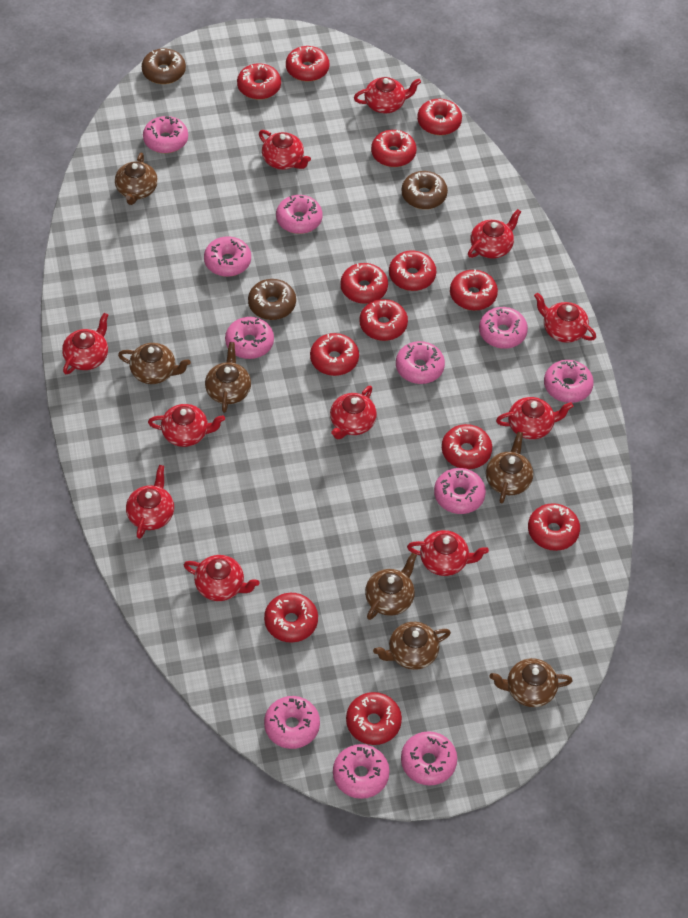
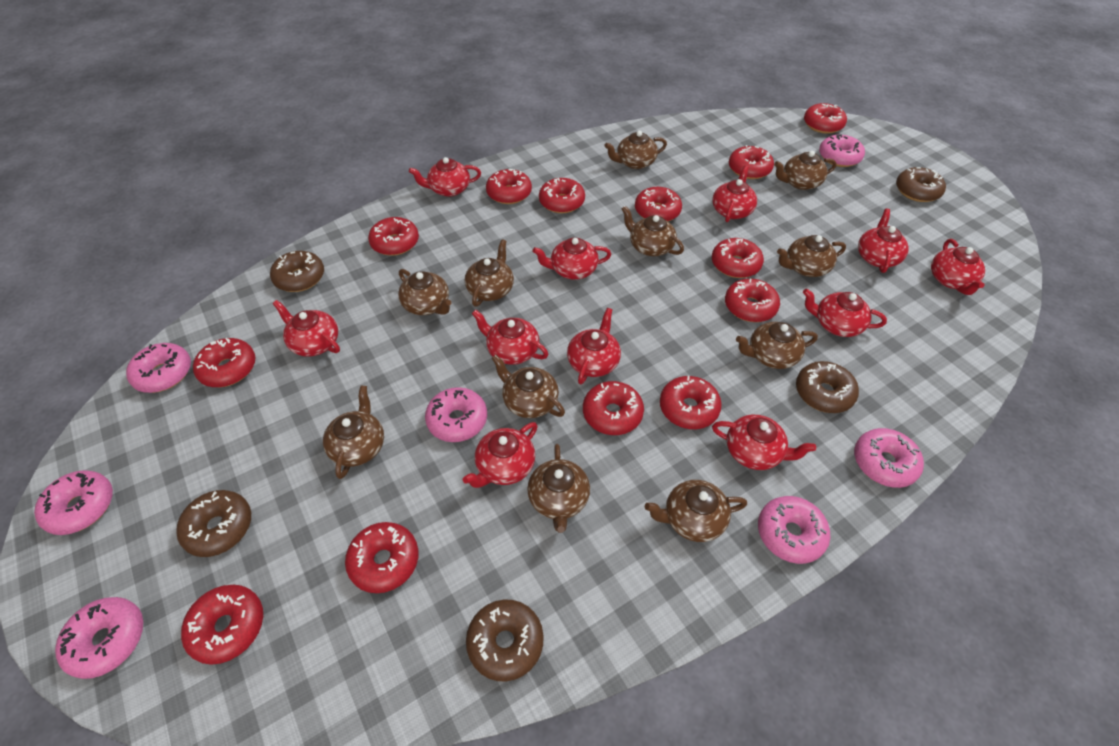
brown donut: [142,48,186,84] [248,279,296,320] [401,171,448,209] = 3 -> [176,490,251,557] [270,251,324,292] [466,600,544,682] [796,361,859,413] [896,167,946,202] = 5
brown teapot: [115,153,158,205] [118,343,191,384] [205,342,251,413] [365,553,417,620] [373,622,451,670] [486,432,533,503] [490,658,573,707] = 7 -> [323,385,384,479] [398,269,451,315] [465,239,514,307] [492,355,565,418] [527,444,590,533] [604,131,667,169] [622,206,684,256] [645,480,747,542] [736,322,818,369] [774,151,836,190] [777,235,846,277] = 11
pink donut: [143,116,188,153] [204,236,251,277] [225,317,274,359] [264,696,320,749] [276,195,322,234] [333,744,390,799] [396,341,445,384] [401,731,457,785] [434,468,486,514] [479,307,528,349] [544,360,594,403] = 11 -> [34,470,113,535] [55,597,143,679] [126,343,191,393] [425,387,487,442] [758,496,830,564] [819,134,865,167] [854,428,924,488] = 7

